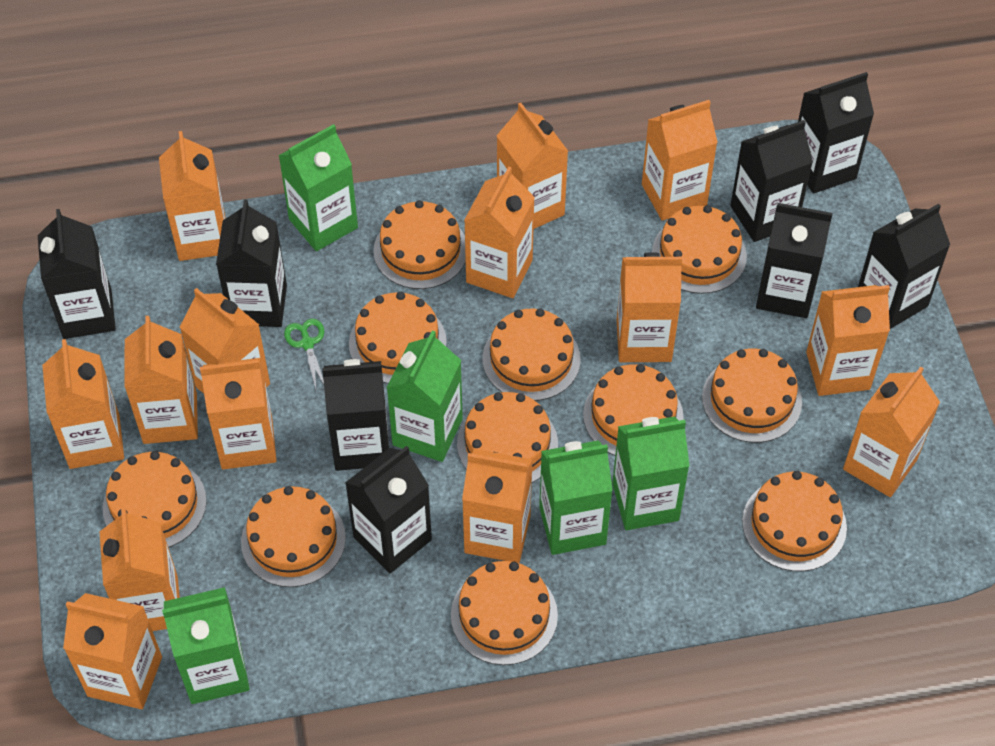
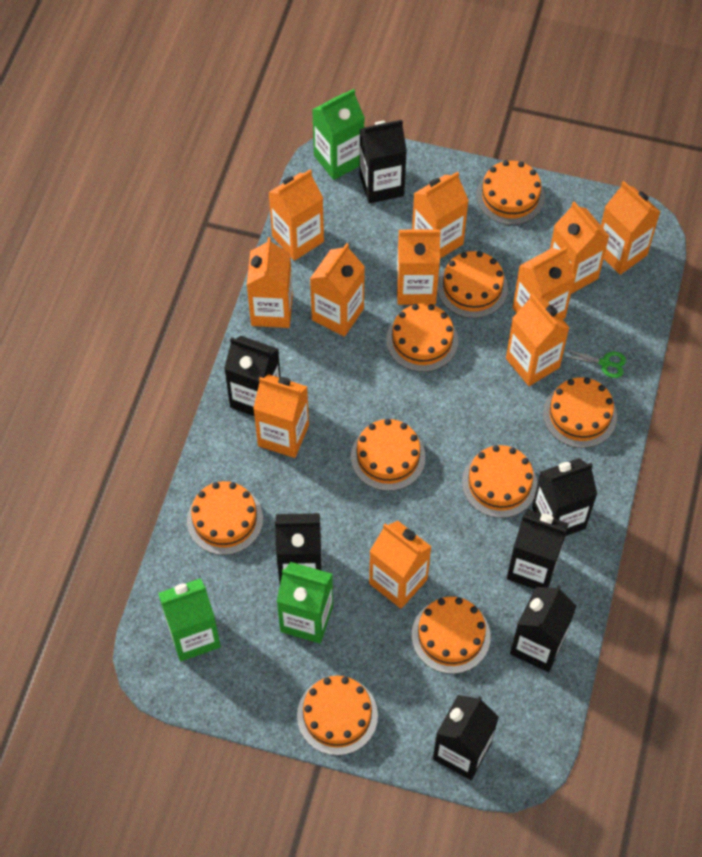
black carton: [38,209,116,339] [216,199,287,327] [322,359,389,471] [345,446,432,573] [730,120,813,242] [756,203,833,318] [798,72,874,194] [858,204,950,329] = 8 -> [224,336,281,416] [275,513,322,584] [359,120,407,204] [433,695,499,780] [507,509,569,589] [510,585,576,672] [532,458,597,536] = 7
green carton: [162,587,250,704] [278,124,358,251] [387,330,463,462] [539,440,613,555] [612,416,690,530] = 5 -> [158,578,221,661] [277,562,333,643] [312,89,365,180] = 3
orange cake: [103,451,207,548] [241,486,346,587] [349,292,447,384] [373,200,466,289] [451,561,558,665] [457,392,558,483] [482,308,581,401] [583,364,684,456] [652,205,747,294] [702,349,802,443] [742,471,847,571] = 11 -> [187,481,263,555] [297,676,378,755] [351,419,426,491] [386,304,458,372] [412,597,491,674] [437,251,508,318] [462,445,538,518] [476,160,545,225] [543,377,617,448] = 9
orange carton: [42,339,124,469] [63,593,162,709] [99,508,180,631] [124,316,198,444] [159,131,226,261] [179,288,270,394] [200,358,277,469] [462,449,533,563] [464,167,535,298] [497,103,568,229] [617,252,682,362] [642,100,718,221] [806,285,890,396] [843,366,940,497] = 14 -> [247,237,293,328] [253,374,309,458] [268,170,324,261] [310,243,365,337] [369,521,432,609] [397,230,441,305] [412,171,469,259] [506,294,570,386] [512,247,575,319] [550,201,609,294] [601,181,660,275] = 11

